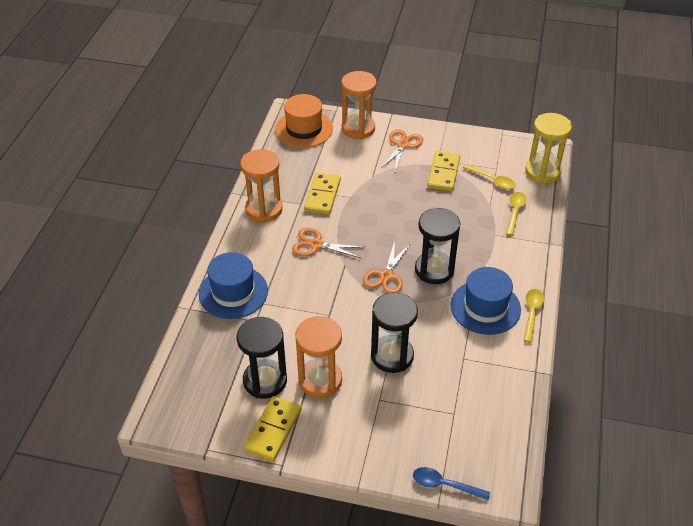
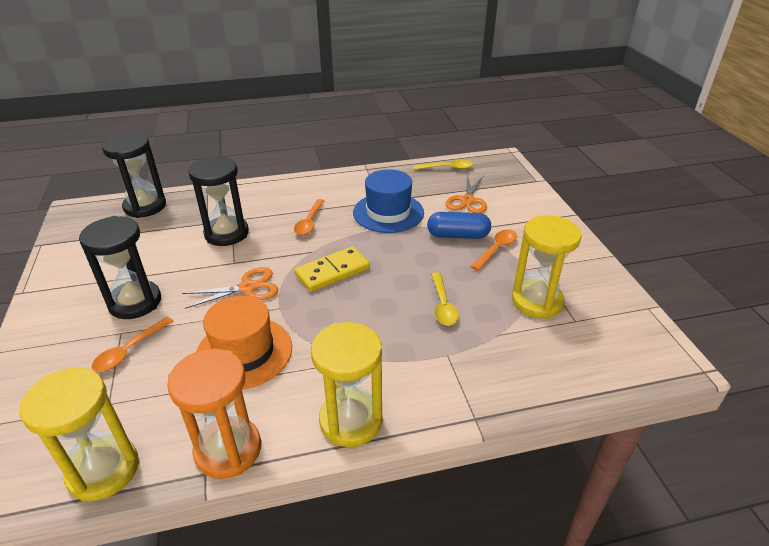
blue capsule: none = 0 -> [427,212,491,239] = 1
blue hat: [199,252,268,319] [450,267,521,335] = 2 -> [353,169,424,233] = 1
blue spoon: [413,467,490,500] = 1 -> none = 0
orange hourglass: [240,149,283,223] [295,316,342,398] [341,71,377,139] = 3 -> [167,348,261,479] = 1
orange scissors: [292,228,365,258] [363,241,411,293] [381,129,423,172] = 3 -> [182,267,278,309] [445,175,487,213] = 2
orange spoon: none = 0 -> [92,317,173,372] [294,199,325,235] [471,230,517,271] = 3
yellow domino: [244,396,301,461] [304,173,341,215] [427,151,460,191] = 3 -> [294,246,370,292] = 1
yellow hourglass: [525,113,572,184] = 1 -> [20,367,139,502] [311,322,383,447] [512,215,582,319] = 3
yellow spoon: [463,164,516,189] [506,192,527,236] [523,289,544,343] = 3 -> [413,160,473,170] [431,272,459,326] = 2

